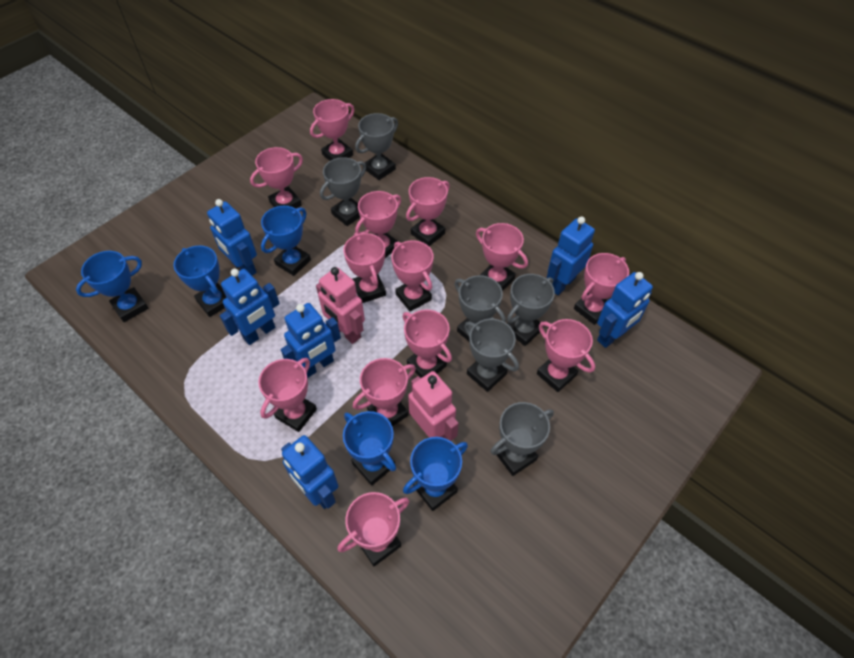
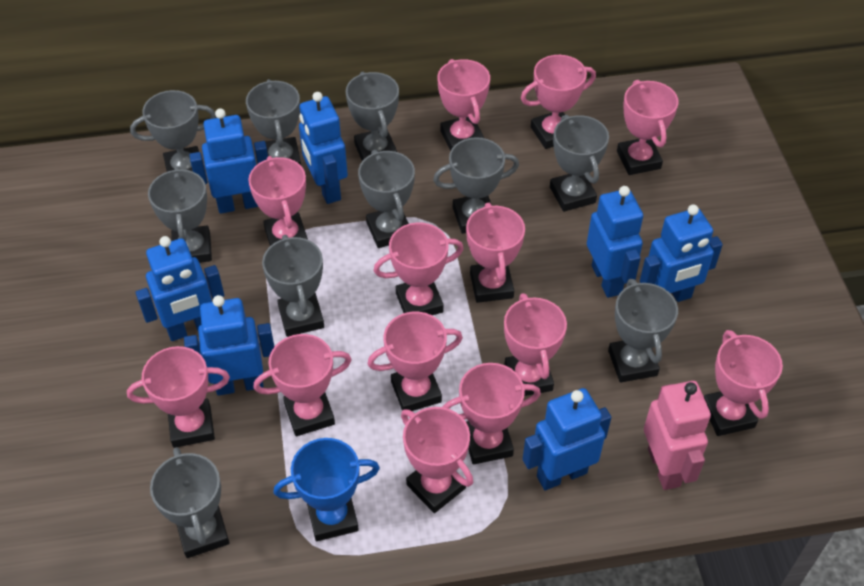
blue robot: [207,199,257,276] [220,269,280,345] [281,303,341,378] [281,435,338,509] [547,217,595,295] [597,272,653,348] = 6 -> [136,236,224,341] [184,295,275,395] [189,108,268,214] [299,92,348,204] [523,388,611,490] [587,186,643,298] [640,205,723,302] = 7
blue trophy: [76,251,149,322] [173,245,227,317] [261,206,311,276] [343,411,396,486] [403,437,468,511] = 5 -> [274,438,380,541] = 1
grey trophy: [320,157,366,226] [355,113,398,180] [454,275,506,341] [464,319,519,392] [490,402,554,476] [507,274,555,346] = 6 -> [130,90,216,172] [148,167,212,263] [150,447,230,558] [246,79,301,165] [262,235,324,337] [346,72,399,161] [358,150,415,248] [433,137,519,234] [550,115,609,212] [608,279,678,383] = 10
pink robot: [316,267,365,344] [408,371,459,441] = 2 -> [644,381,711,490] = 1

